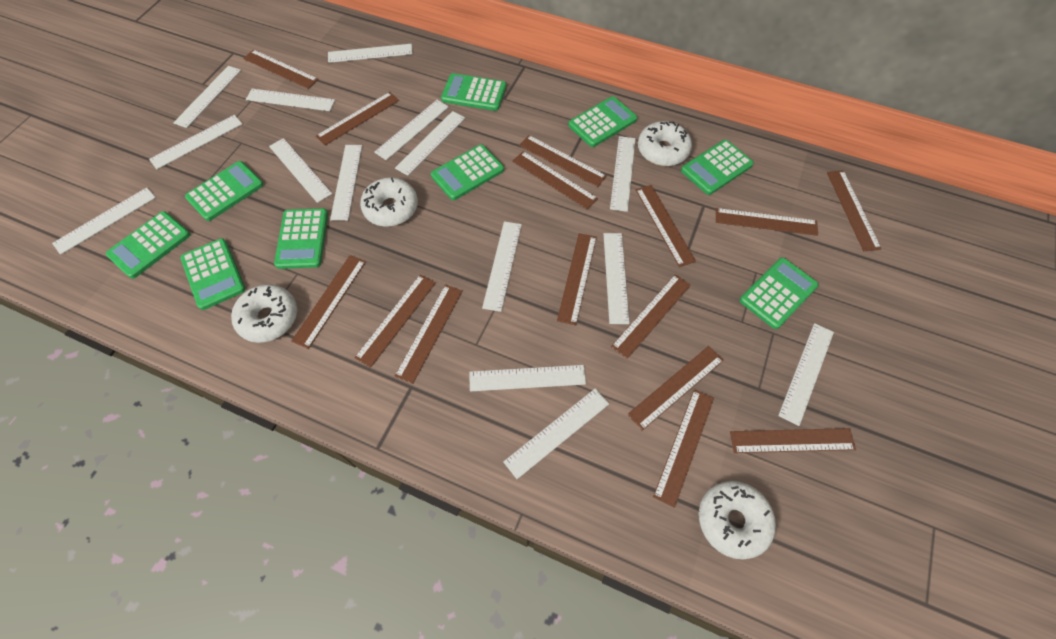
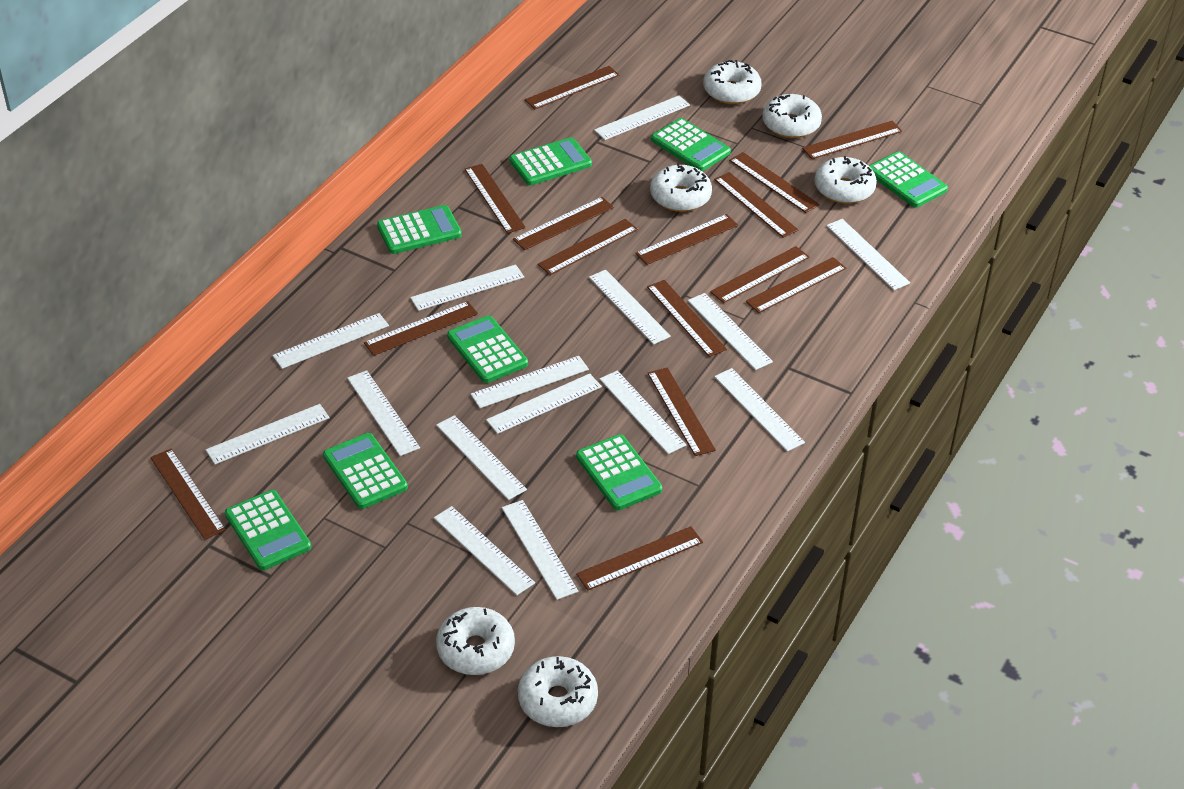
green calculator: [106,211,190,279] [180,238,246,310] [185,161,264,221] [274,208,328,269] [431,144,504,200] [441,73,506,111] [568,96,637,147] [681,140,754,195] [739,258,819,329] = 9 -> [225,490,311,570] [323,433,408,509] [377,205,462,254] [447,315,528,383] [510,137,592,185] [576,434,662,510] [651,118,731,171] [869,151,948,208] = 8
white donut: [231,284,297,343] [360,178,418,227] [638,121,692,166] [699,481,776,560] = 4 -> [436,607,515,675] [518,656,598,727] [650,164,712,212] [703,60,762,104] [762,94,822,138] [815,156,877,204] = 6

